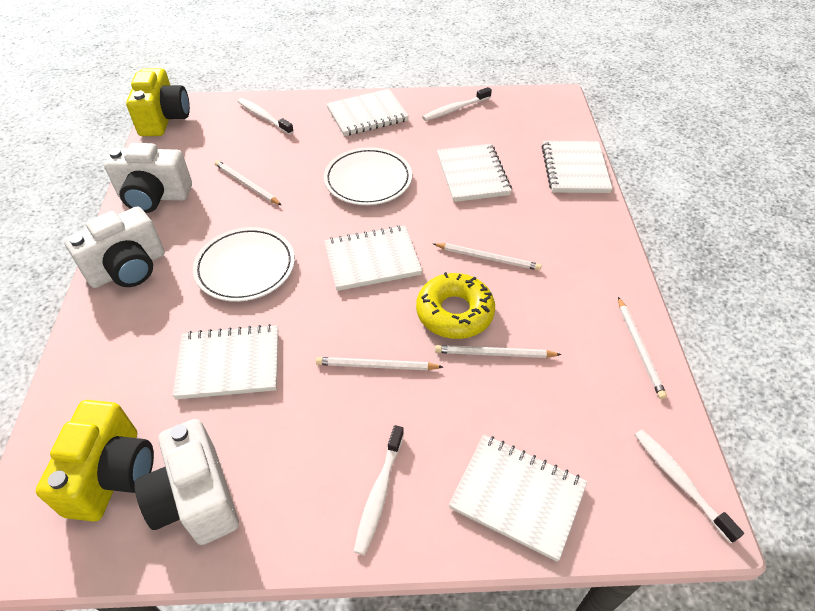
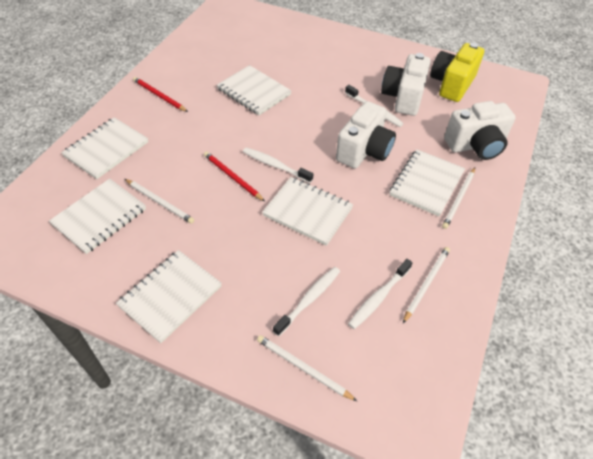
red pencil: none = 0 -> [133,77,188,112] [204,152,265,201] = 2
white pencil: [215,160,281,205] [316,357,443,370] [433,243,542,271] [435,345,562,358] [618,297,667,399] = 5 -> [125,179,194,224] [257,335,357,401] [403,247,450,323] [442,167,475,229] = 4
white plate: [193,227,295,302] [324,147,412,205] = 2 -> none = 0
yellow camera: [36,400,154,522] [126,68,190,136] = 2 -> [430,43,484,102] = 1
yellow donut: [416,272,495,339] = 1 -> none = 0

